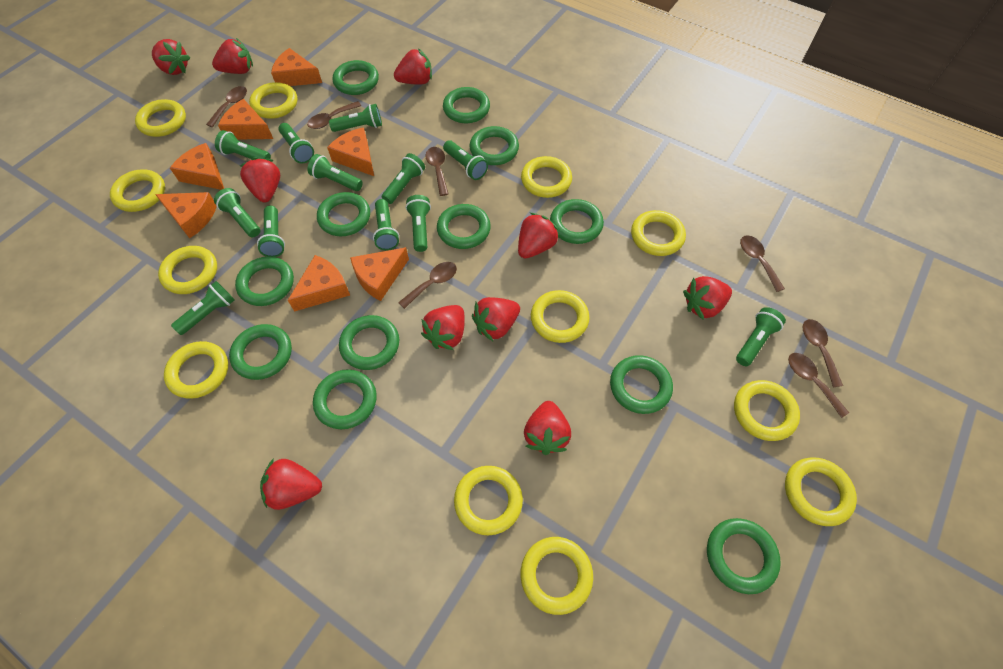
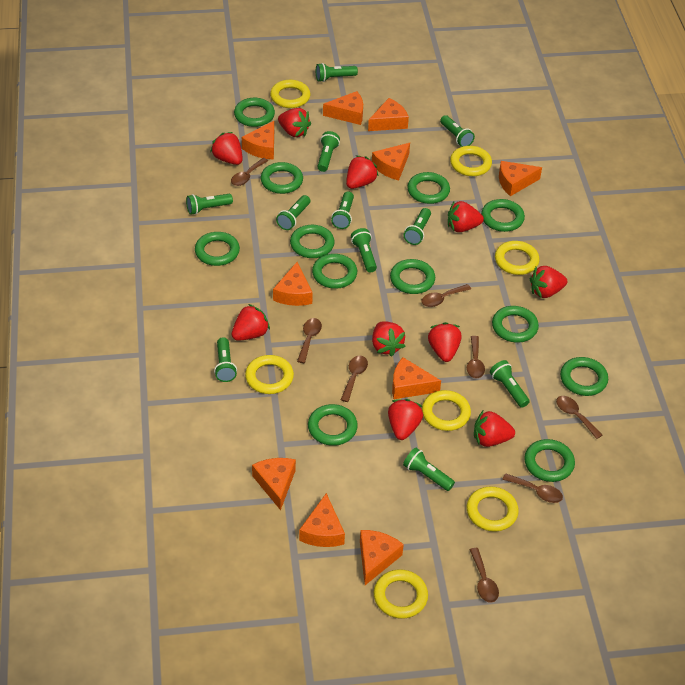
brown spoon: [206,86,247,127] [307,101,361,129] [398,262,457,309] [425,147,449,196] [740,235,785,292] [788,353,849,418] [803,319,843,387] = 7 -> [231,158,268,186] [297,318,322,363] [341,356,368,402] [421,284,471,307] [467,336,485,379] [470,548,499,603] [502,473,563,503] [556,396,602,439] = 8
green flashlight: [171,281,235,335] [214,188,260,237] [215,130,271,159] [257,205,285,257] [278,123,314,164] [307,154,363,191] [329,104,382,132] [373,199,399,250] [382,153,425,204] [406,195,431,252] [443,140,488,180] [736,307,786,366] = 12 -> [186,194,233,215] [214,337,237,382] [276,195,310,230] [316,63,358,82] [317,131,340,172] [331,192,354,229] [351,228,377,272] [403,448,455,491] [404,208,431,245] [440,115,475,147] [490,360,530,408] = 11
orange cheese: [155,192,217,238] [170,143,224,190] [218,99,273,140] [271,48,322,86] [288,255,350,312] [327,127,374,176] [350,247,409,301] = 7 -> [242,121,274,160] [252,458,296,510] [273,262,313,306] [299,493,345,547] [323,91,363,125] [360,530,404,585] [368,98,409,131] [372,143,410,181] [392,357,441,399] [499,161,542,196] = 10
yellow ring: [110,169,165,212] [135,99,186,137] [158,246,217,294] [164,341,228,399] [249,82,297,119] [454,466,523,535] [520,537,593,615] [521,156,572,198] [531,290,590,343] [631,210,686,256] [734,380,800,441] [785,458,857,526] = 12 -> [245,355,294,394] [270,80,310,108] [374,569,428,619] [422,390,471,431] [450,146,492,176] [467,486,519,532] [495,241,539,275] = 7

